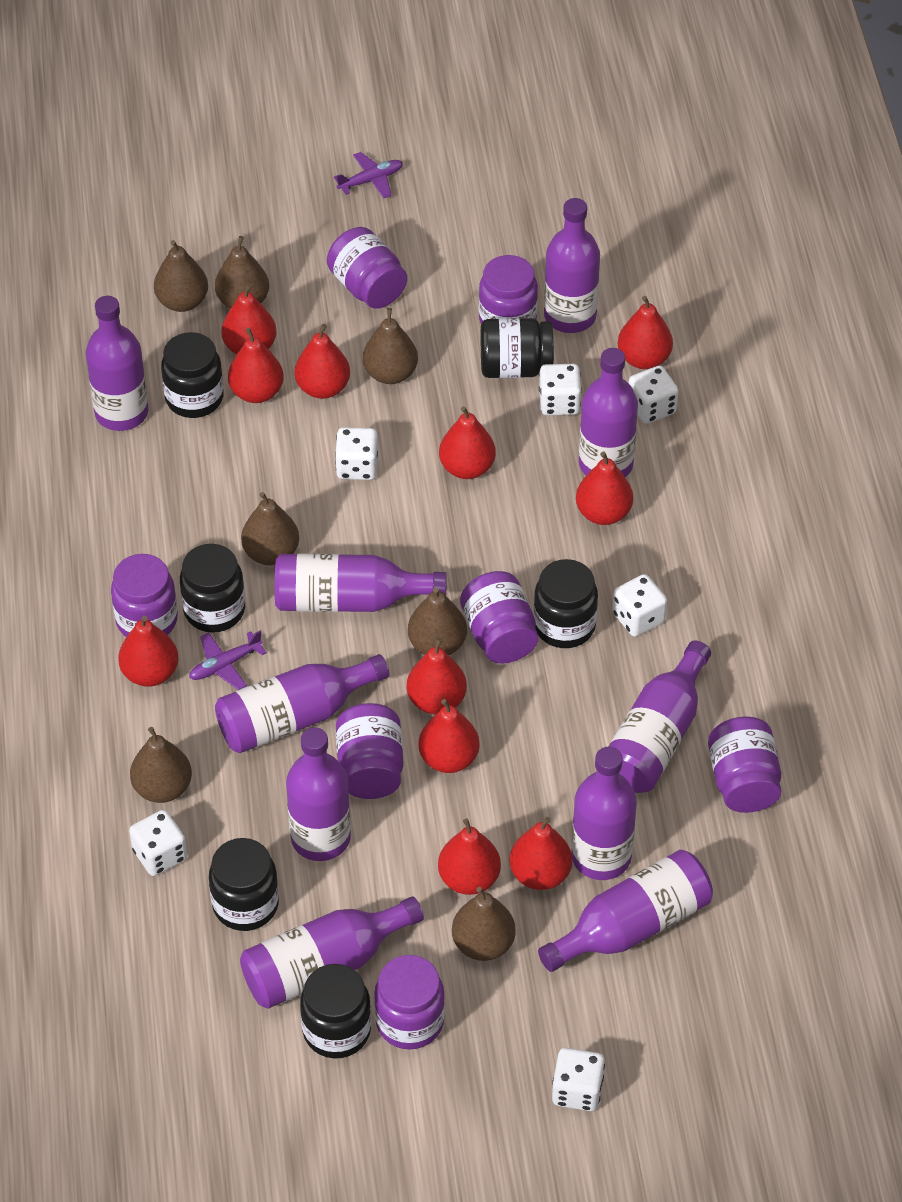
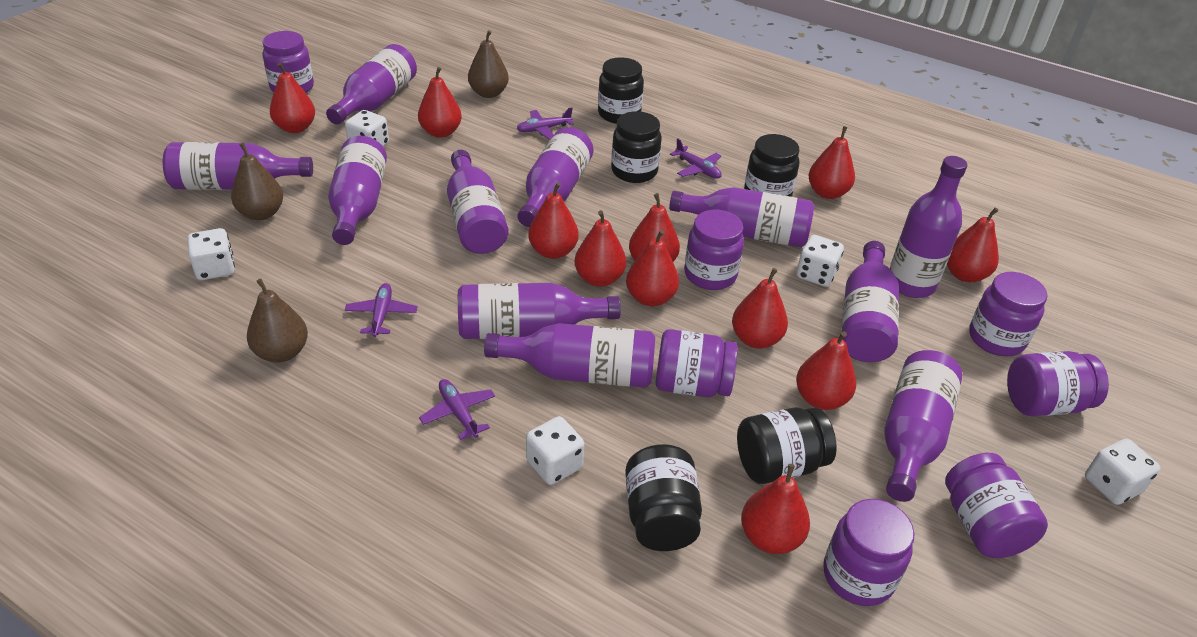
black jar: [161,332,224,418] [180,544,245,633] [209,838,279,931] [300,964,371,1059] [481,318,554,378] [533,559,598,648] = 6 -> [598,57,644,124] [611,111,662,183] [625,444,702,551] [737,407,837,484] [744,134,799,197] = 5
brown pear: [130,727,192,803] [154,240,208,312] [215,236,269,309] [241,492,299,565] [363,308,418,384] [408,587,467,655] [452,887,516,961] = 7 -> [231,143,283,220] [247,279,308,363] [468,30,509,98] = 3
purple bottle: [86,296,149,431] [215,654,389,753] [240,896,424,1009] [275,554,447,612] [286,727,351,861] [538,850,713,972] [544,198,600,333] [571,747,637,880] [579,348,638,477] [608,640,711,793] = 10 -> [163,142,313,190] [326,44,417,125] [328,136,387,245] [447,150,509,254] [458,283,621,339] [484,323,655,388] [518,127,593,227] [669,187,814,248] [842,241,899,362] [884,350,963,502] [890,156,967,298] = 11
purple plane: [189,631,267,690] [334,152,403,198] = 2 -> [345,283,418,337] [419,379,495,440] [516,107,574,140] [670,139,722,179] = 4
white dice: [129,810,187,876] [335,427,378,480] [539,364,582,415] [552,1048,605,1111] [612,574,667,637] [629,366,678,424] = 6 -> [187,228,235,280] [345,110,389,146] [526,416,584,485] [796,235,844,287] [1085,439,1160,505] = 5

